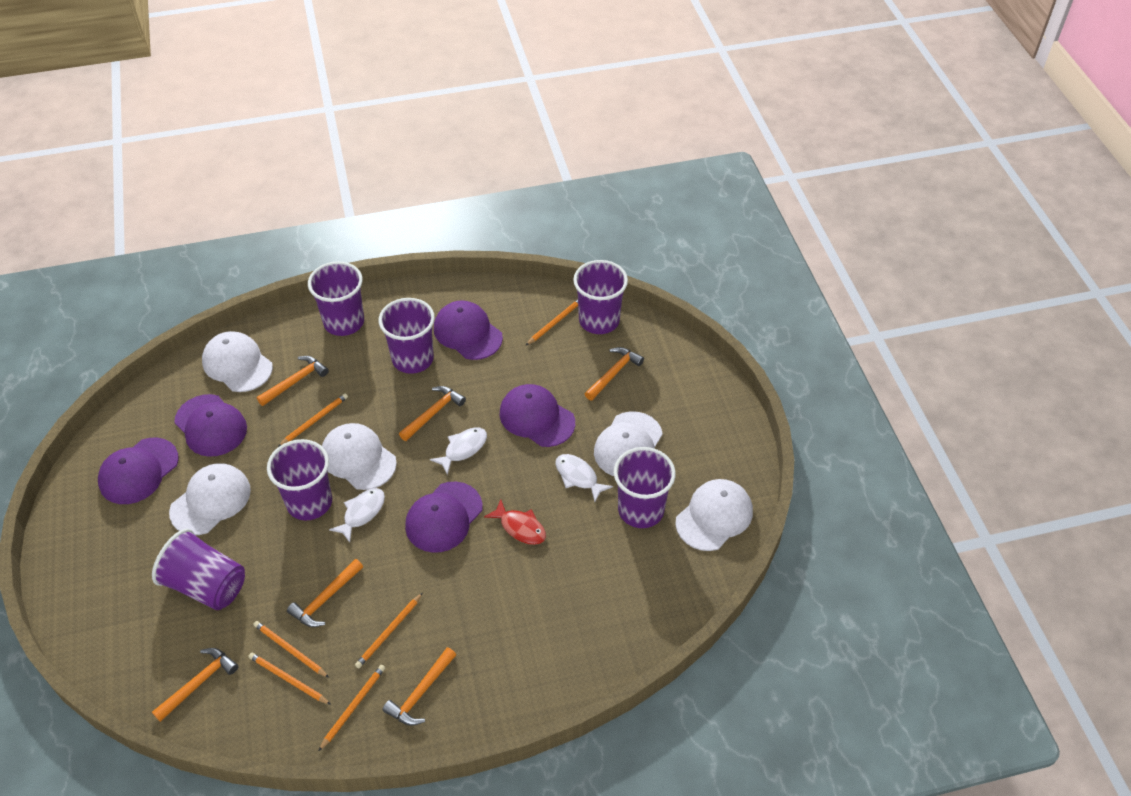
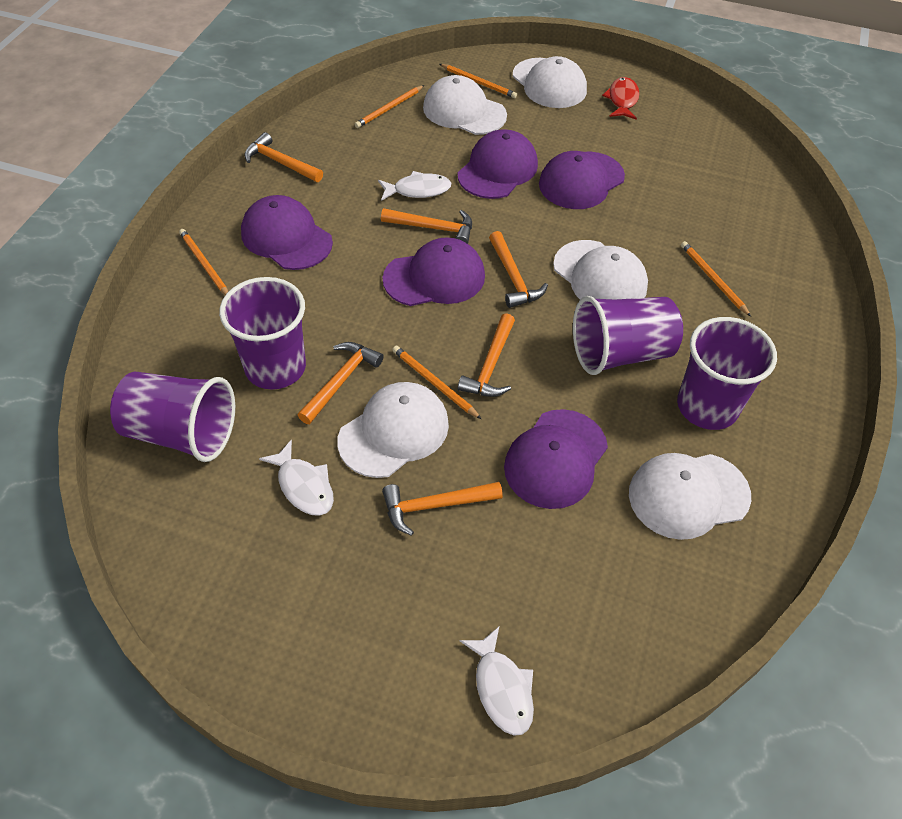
orange pencil: [248,653,331,705] [253,621,329,678] [278,393,348,447] [319,665,385,751] [355,593,422,668] [526,300,578,345] = 6 -> [179,229,228,295] [355,85,424,128] [392,346,481,419] [440,64,517,98] [681,241,751,317] = 5
purple cup: [152,529,245,610] [267,439,332,520] [308,261,364,336] [379,298,435,374] [573,260,628,334] [614,447,676,528] = 6 -> [110,372,235,462] [219,277,306,390] [573,296,683,375] [677,317,777,430] = 4

